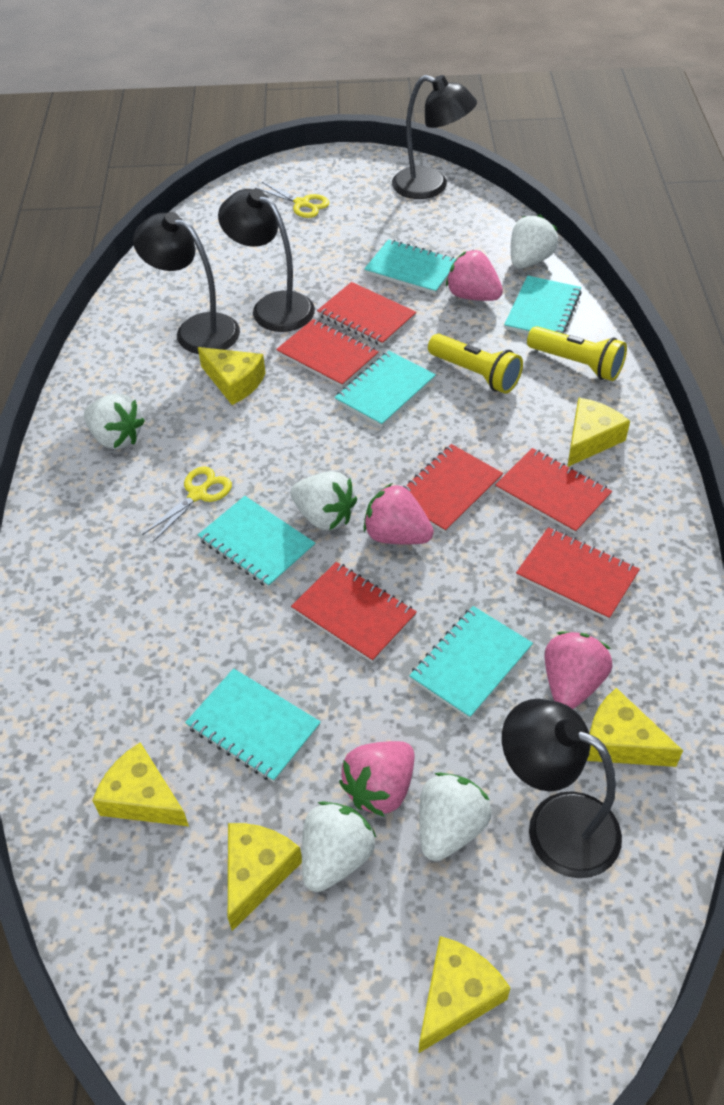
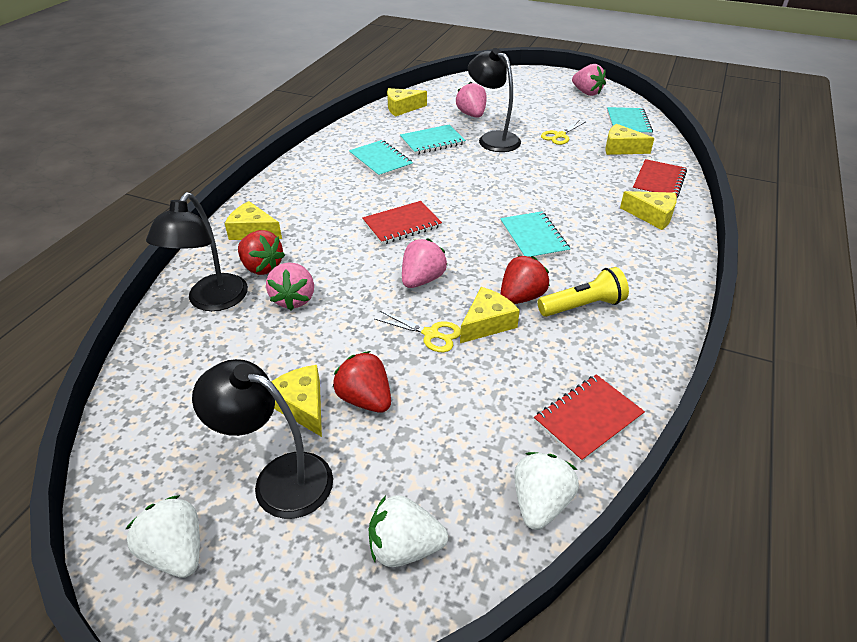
black lamp: [133,212,240,354] [218,189,315,332] [392,75,477,199] [502,699,622,878] = 4 -> [146,192,248,311] [192,359,333,519] [468,48,521,152] = 3
red notebook: [276,319,379,388] [291,562,417,663] [317,282,416,346] [403,444,503,533] [495,448,612,534] [516,527,640,621] = 6 -> [362,201,442,245] [534,374,645,462] [633,159,687,198] = 3
red strawberry: none = 0 -> [238,230,285,275] [333,351,391,413] [500,255,550,304] = 3
turquoise notebook: [185,668,321,782] [198,496,316,588] [334,351,436,427] [364,239,456,294] [409,606,533,719] [504,276,582,334] = 6 -> [349,140,413,178] [400,125,466,155] [500,211,570,259] [607,107,653,135] = 4
white strawberry: [84,393,145,449] [290,471,357,531] [302,801,377,892] [419,772,492,861] [511,214,558,268] = 5 -> [125,495,200,578] [369,495,448,567] [514,452,579,530] = 3
yellow flashlight: [428,334,523,394] [527,326,627,381] = 2 -> [537,267,629,317] = 1

